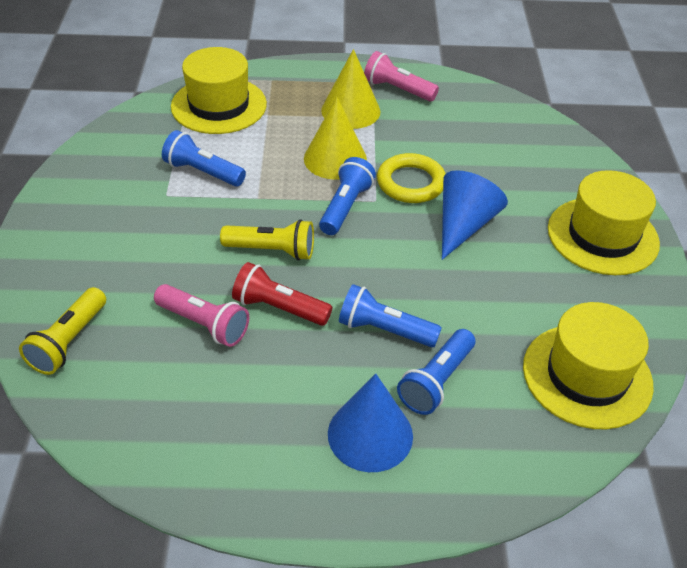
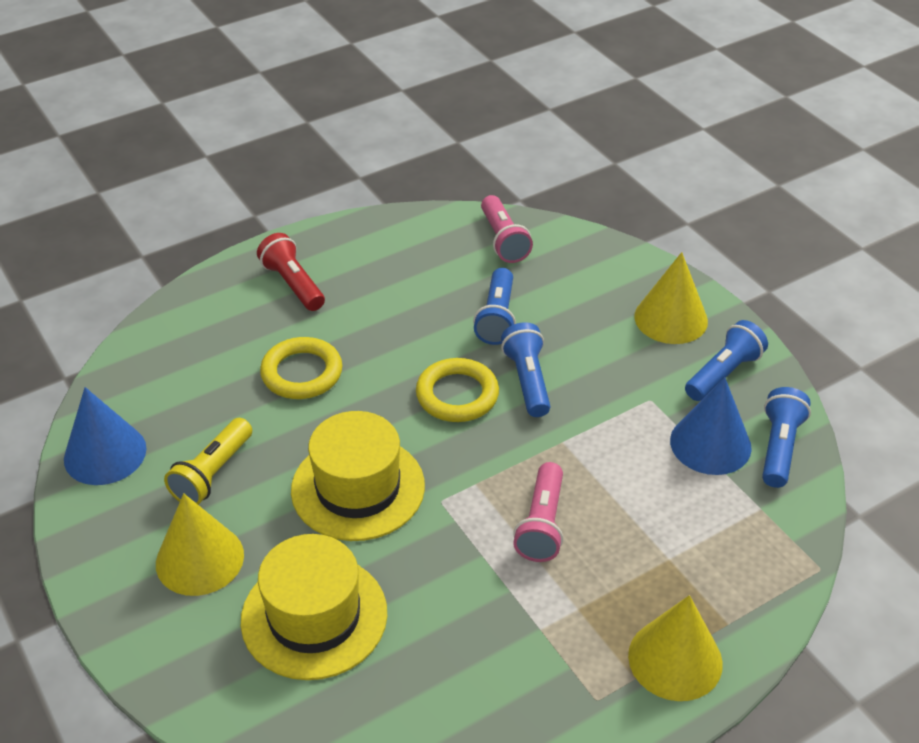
yellow cone: [304,97,367,180] [321,49,380,129] = 2 -> [156,493,244,596] [628,595,723,701] [634,252,708,344] = 3
yellow flashlight: [19,287,106,375] [220,219,314,260] = 2 -> [164,418,252,505] = 1
yellow hat: [171,47,267,134] [523,302,654,429] [548,170,660,275] = 3 -> [241,534,387,680] [291,411,425,541] = 2
yellow ring: [377,153,446,203] = 1 -> [260,337,342,399] [416,358,499,422] = 2

